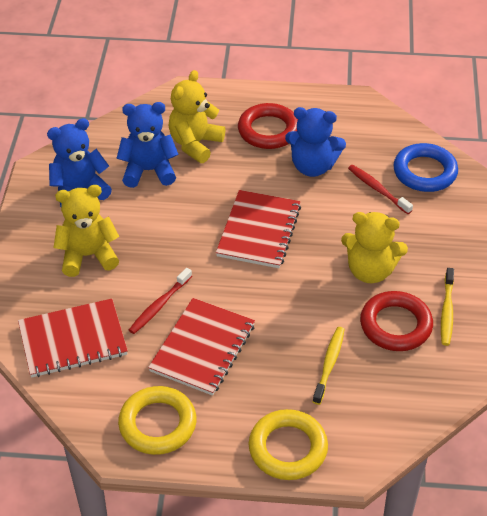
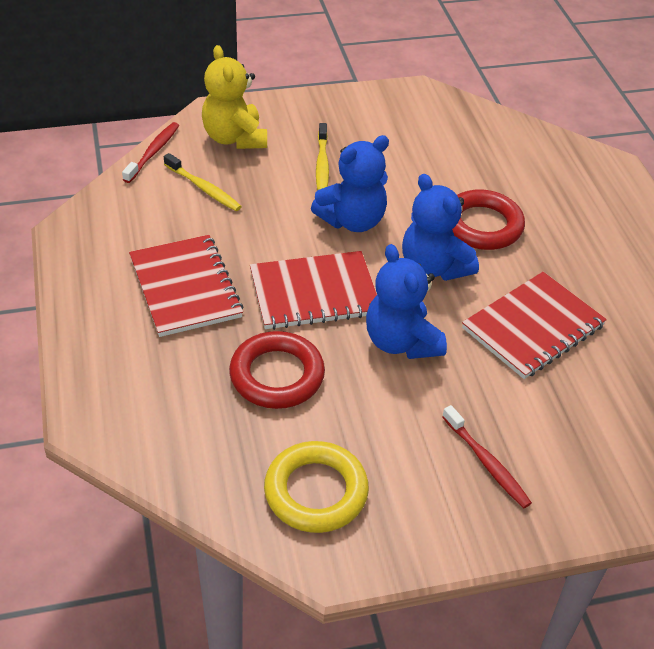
blue ring: [394,143,458,192] = 1 -> none = 0
yellow ring: [118,386,196,455] [249,409,328,480] = 2 -> [264,441,369,533] = 1
yellow teddy bear: [54,185,120,277] [168,70,226,163] [341,212,408,283] = 3 -> [202,45,267,149] = 1

